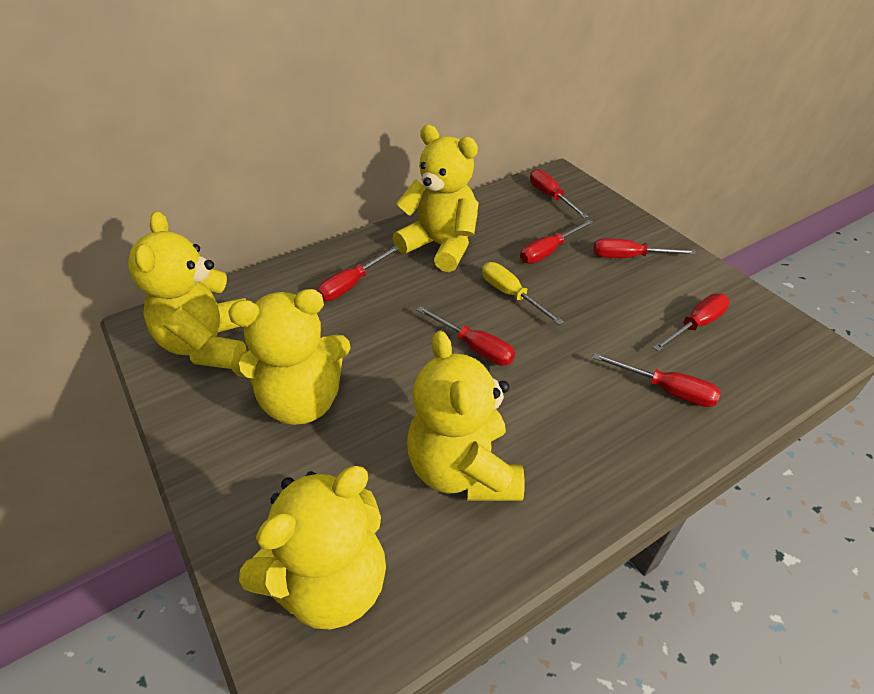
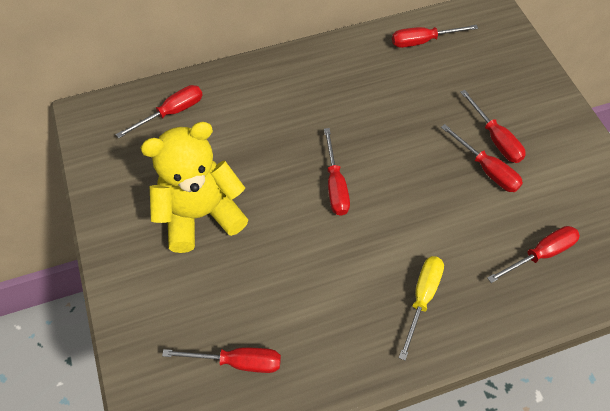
yellow teddy bear: [128,211,246,369] [228,289,351,425] [239,466,386,630] [393,125,479,272] [407,331,524,501] = 5 -> [140,122,249,253] = 1

